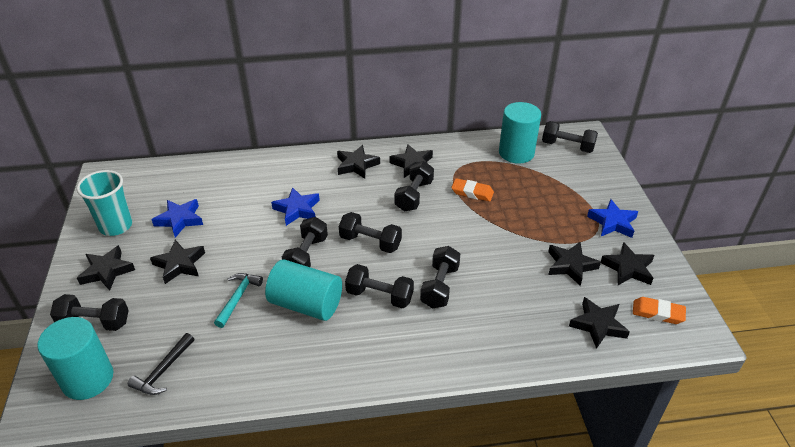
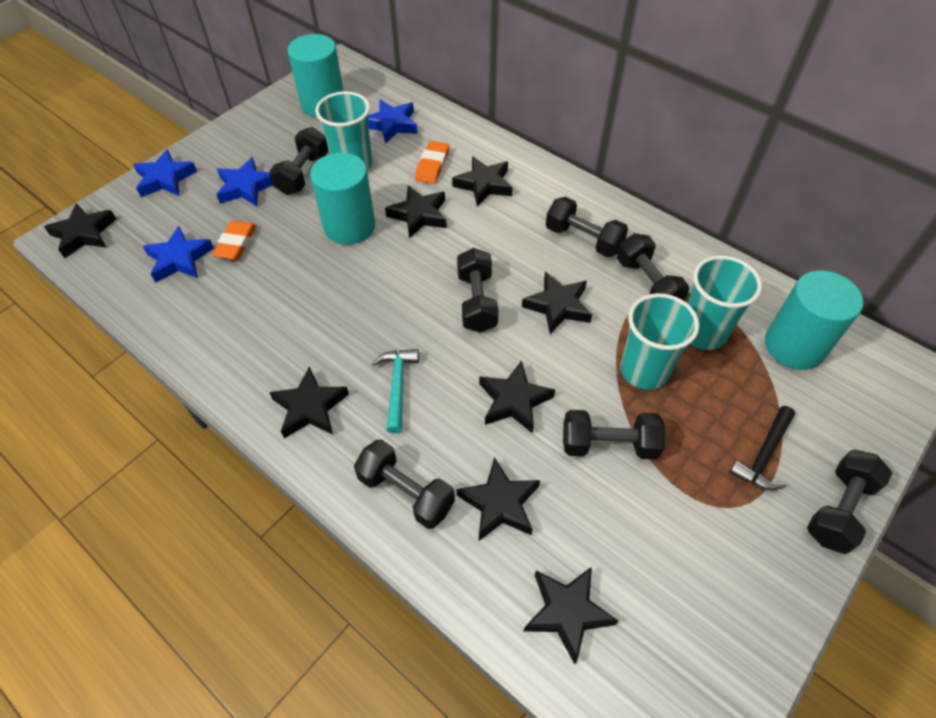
black star: [77,245,135,291] [150,240,205,284] [337,145,380,179] [389,144,433,178] [548,242,601,286] [569,297,630,349] [601,242,654,285] = 7 -> [44,203,116,258] [269,366,349,438] [385,185,447,238] [452,156,513,206] [457,457,540,541] [479,360,555,434] [522,272,592,334] [524,567,618,664] = 8
blue star: [151,199,203,238] [271,187,320,226] [587,199,638,238] = 3 -> [133,149,197,197] [143,226,214,283] [216,157,273,207] [369,99,418,144] = 4
turquoise cup: [77,170,132,236] = 1 -> [315,91,372,171] [620,293,699,390] [688,255,762,350] = 3

